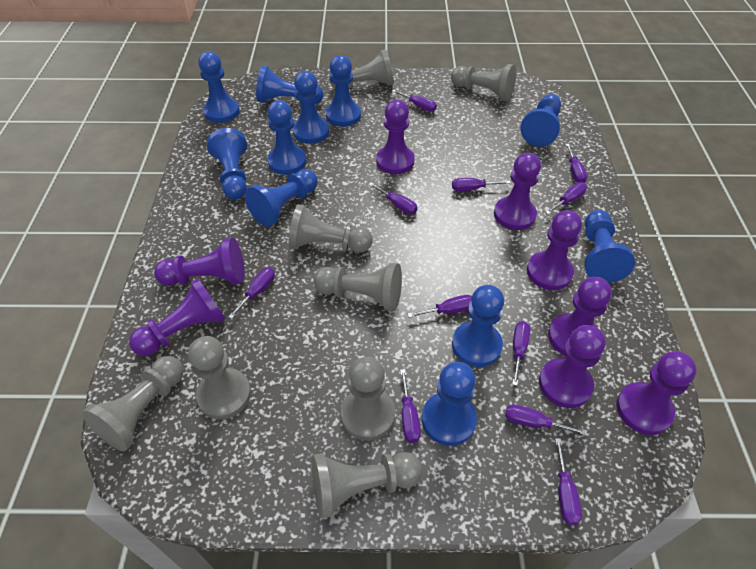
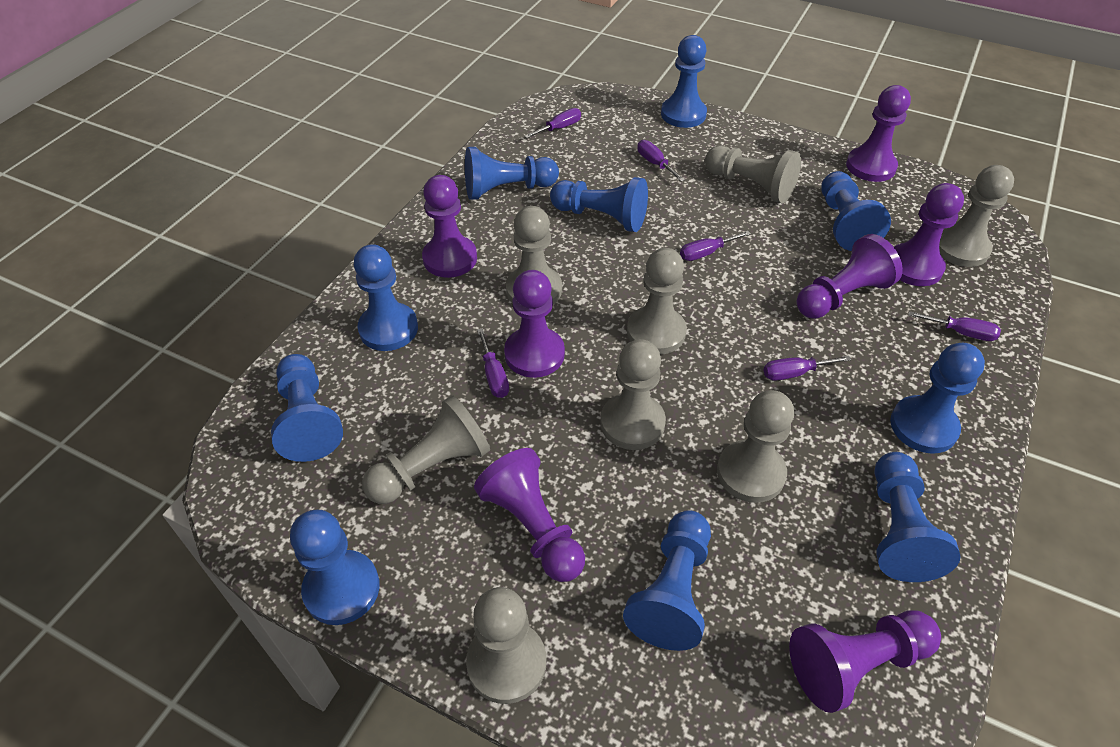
blue pawn: [198,51,240,123] [207,128,247,200] [245,169,318,227] [256,65,323,105] [267,100,307,175] [293,71,329,144] [326,55,361,127] [422,362,477,446] [452,285,504,367] [521,94,561,147] [584,210,635,283] = 11 -> [271,354,343,462] [290,509,380,625] [354,244,418,351] [465,147,559,200] [550,177,648,232] [623,510,711,651] [661,35,707,128] [821,171,891,251] [874,452,961,582] [890,343,985,454] = 10
purple pawn: [129,278,226,356] [154,238,245,286] [376,100,415,174] [494,153,541,230] [527,210,582,290] [539,325,606,408] [548,277,612,356] [616,351,697,435] = 8 -> [422,175,477,278] [474,448,585,582] [504,270,565,378] [789,610,941,713] [797,234,903,319] [846,85,911,182] [894,183,964,286] = 7
purple screwdriver: [228,267,275,319] [369,183,418,214] [392,90,437,112] [400,369,421,443] [408,295,472,318] [452,178,510,191] [505,404,587,436] [512,321,531,386] [545,182,587,215] [555,438,582,525] [566,144,588,183] = 11 -> [477,328,509,398] [524,108,581,138] [637,140,685,182] [680,231,751,261] [764,355,851,381] [909,311,1001,341] = 6

